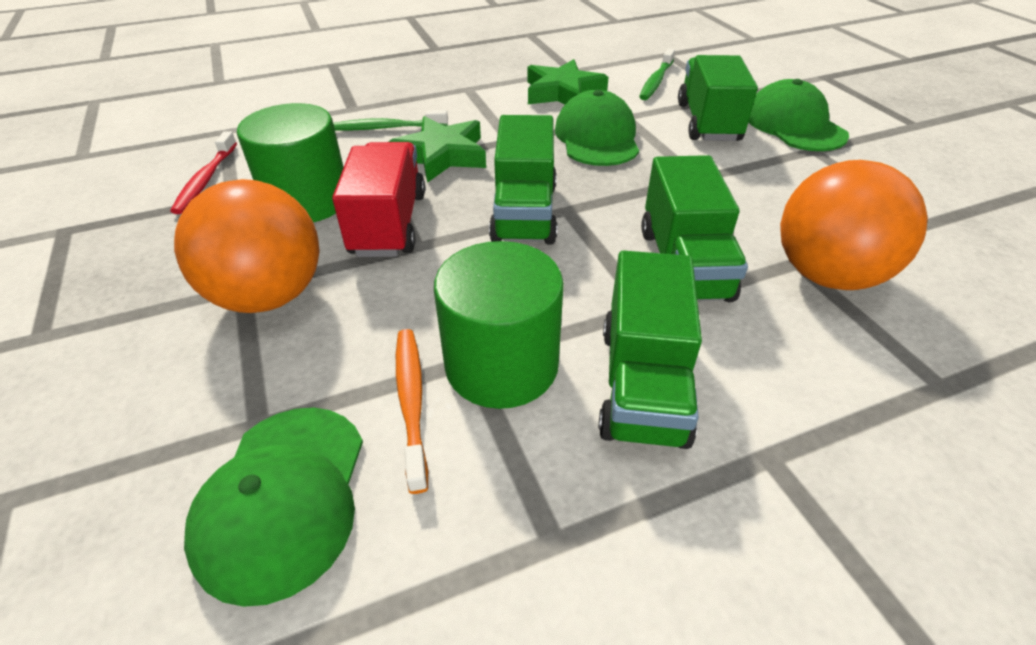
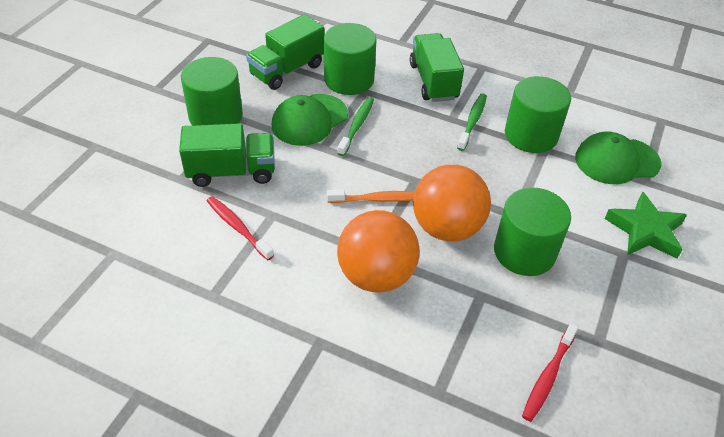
green cap: [184,408,363,607] [555,90,639,166] [749,79,849,151] = 3 -> [272,94,348,146] [575,131,661,184] = 2
green cylinder: [237,103,344,222] [434,241,564,409] = 2 -> [181,57,243,126] [324,23,377,95] [494,187,571,276] [505,76,571,153] = 4
green star: [388,116,486,183] [527,59,609,104] = 2 -> [605,191,687,259] = 1
green truck: [489,115,557,245] [599,251,702,449] [641,155,748,302] [678,55,758,141] = 4 -> [179,123,275,187] [246,14,325,90] [410,33,464,102] = 3
red toothbrush: [170,131,237,214] = 1 -> [207,196,274,260] [522,323,578,422] = 2
red truck: [332,142,425,257] = 1 -> none = 0

